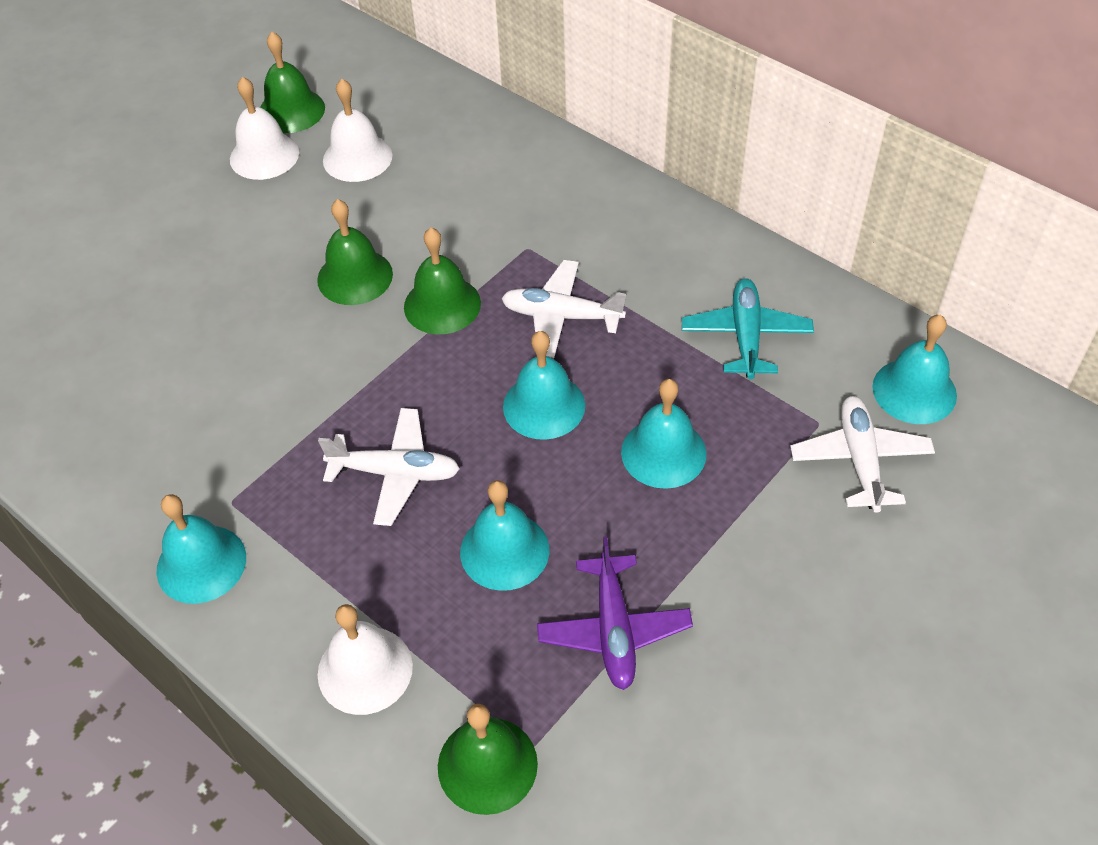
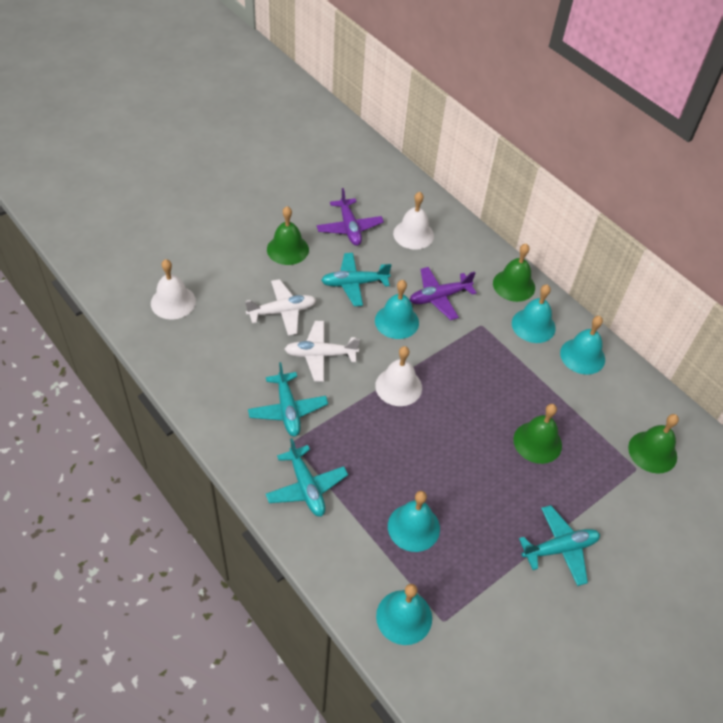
purple plane: [537,536,693,690] = 1 -> [317,188,384,246] [410,267,477,320] = 2
turquoise plane: [682,278,814,379] = 1 -> [248,362,328,436] [266,438,348,516] [321,253,391,306] [519,505,600,586] = 4
white plane: [318,408,460,526] [501,260,626,358] [790,396,935,513] = 3 -> [245,279,316,336] [285,321,360,382] = 2

